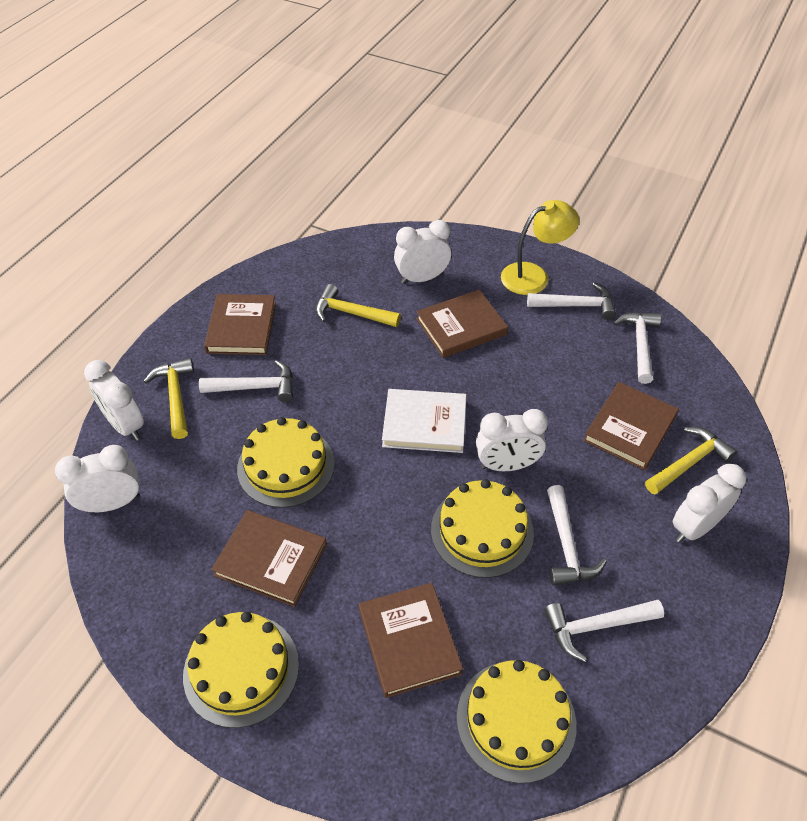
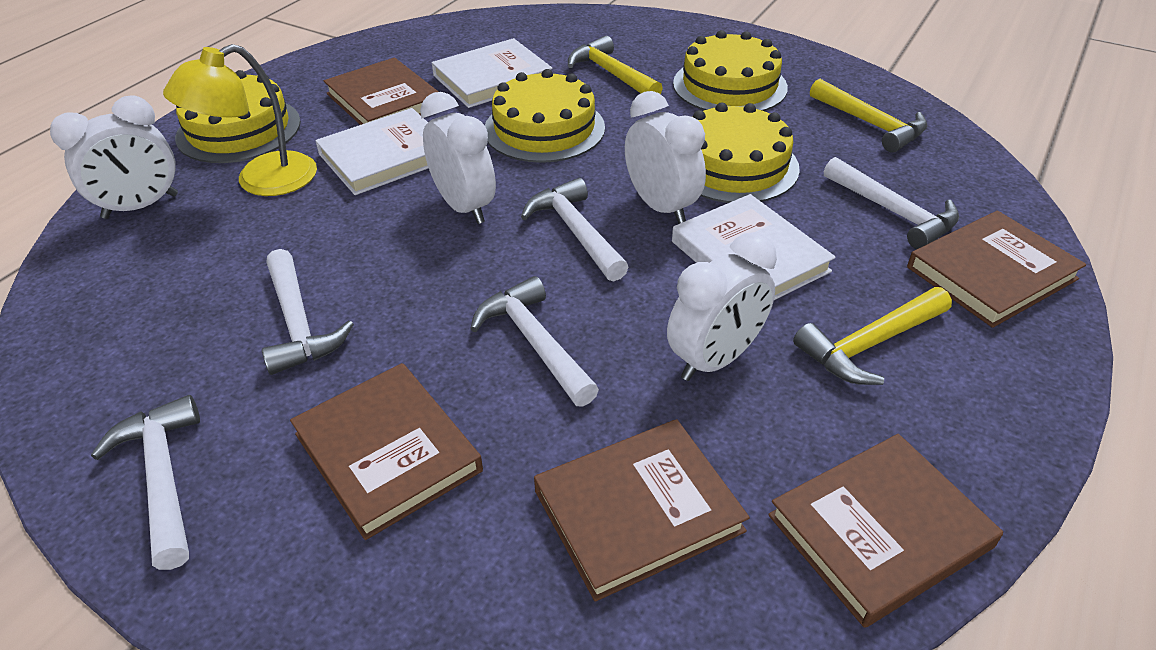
white book: [382,389,466,453] = 1 -> [315,108,428,195] [432,38,552,108] [672,194,836,300] = 3
white clock: [55,445,140,512] [84,360,144,441] [394,220,451,284] [476,409,548,471] [673,464,746,543] = 5 -> [50,95,178,219] [420,92,496,224] [625,91,706,224] [667,232,777,381] = 4

